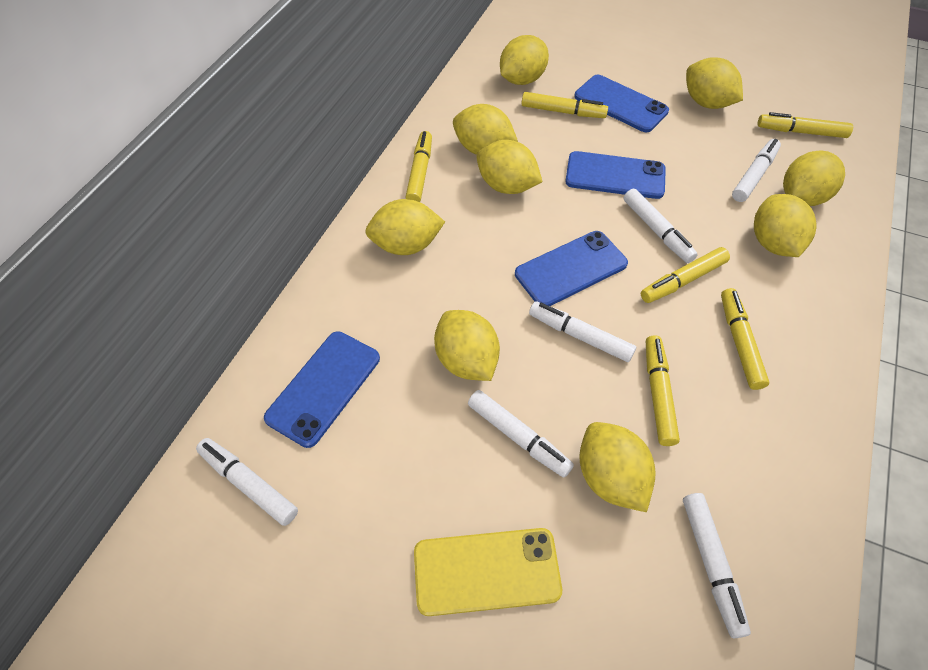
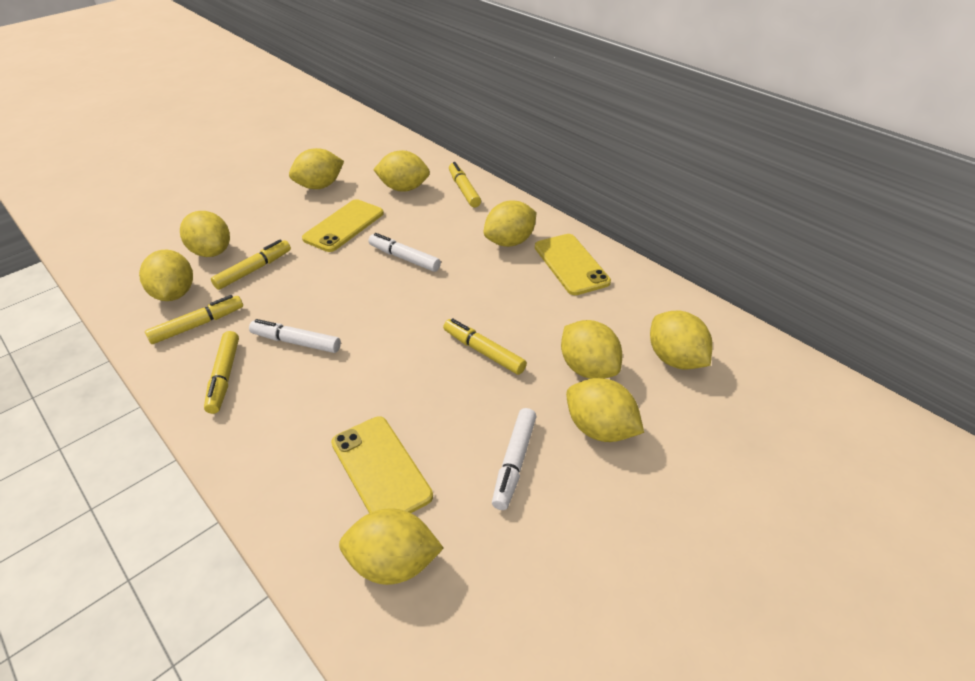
blue phone: [264,331,380,448] [515,231,628,306] [565,151,666,199] [574,75,669,132] = 4 -> none = 0
white marker: [196,438,298,526] [468,390,574,478] [529,301,636,362] [624,189,698,263] [683,493,751,638] [732,139,781,202] = 6 -> [249,319,341,353] [368,233,441,272] [492,408,536,510] = 3
yellow marker: [405,131,432,202] [521,92,608,118] [641,247,730,303] [646,335,680,446] [721,288,769,390] [758,112,853,138] = 6 -> [145,295,243,344] [204,331,239,414] [211,239,291,290] [443,318,527,375] [449,162,481,207] = 5
yellow phone: [414,528,562,616] = 1 -> [302,199,384,252] [331,416,433,513] [535,234,611,295] = 3

